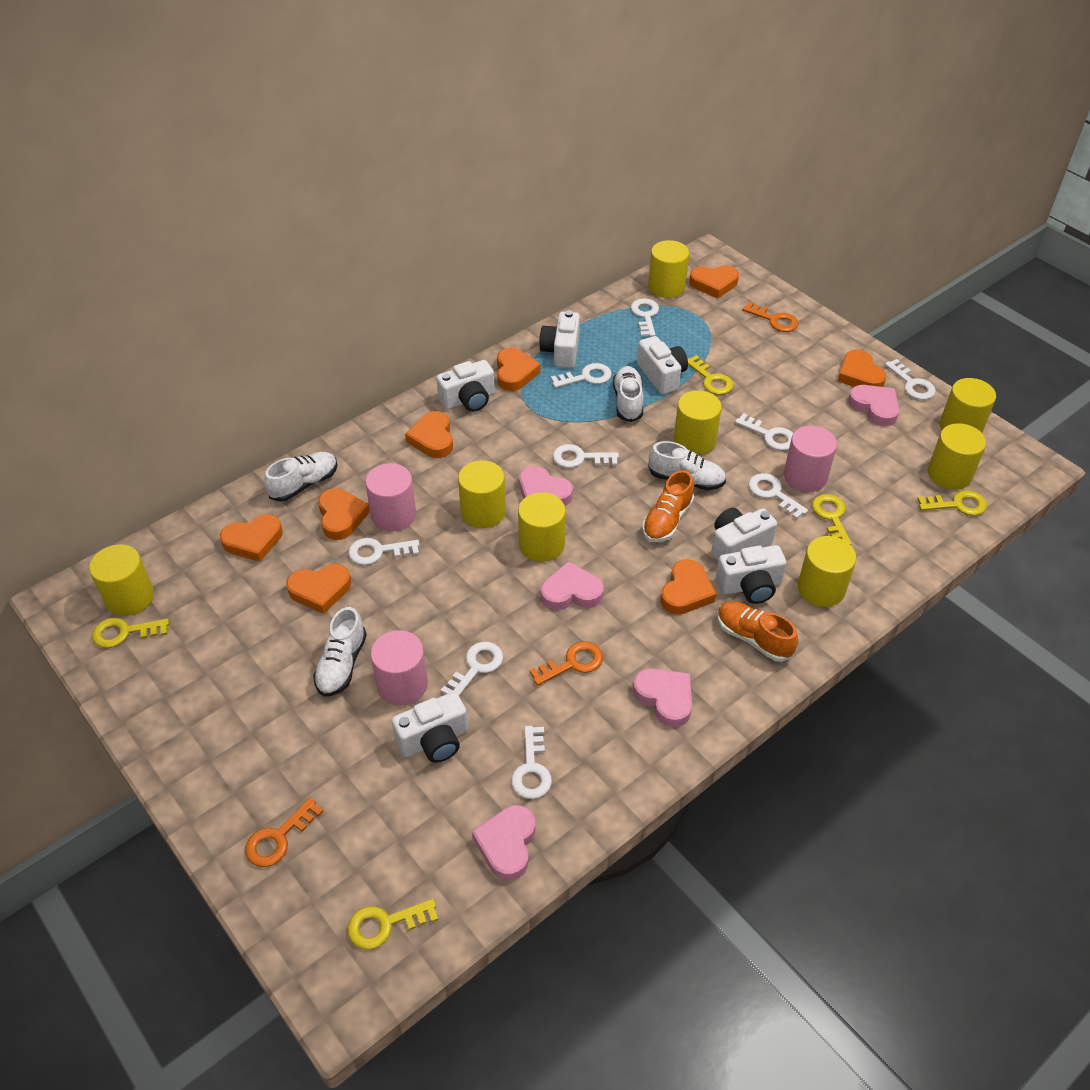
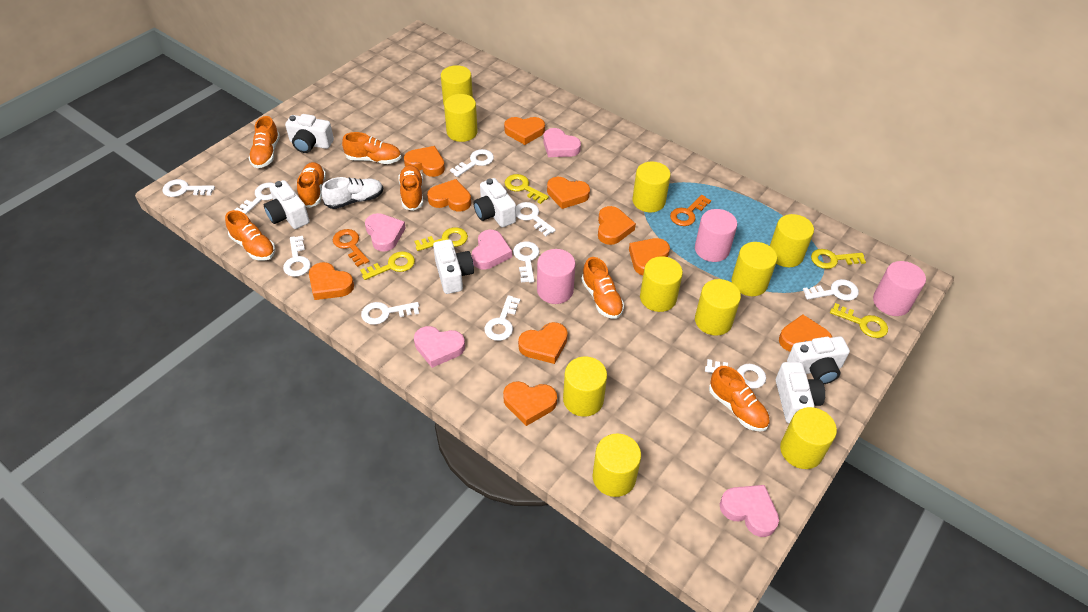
orange heart: [220,514,283,562] [286,564,351,614] [318,488,370,540] [405,411,453,458] [497,348,541,391] [660,559,716,615] [689,265,739,298] [838,349,886,387] = 8 -> [309,262,354,300] [404,146,445,177] [427,179,471,211] [503,381,557,426] [504,117,545,145] [518,322,568,364] [547,177,590,209] [598,206,636,245] [629,238,670,275] [779,315,832,351] = 10
orange key: [245,798,323,867] [529,641,603,686] [742,302,799,332] = 3 -> [333,229,369,267] [670,195,711,226] = 2
orange shoe: [642,470,694,542] [717,602,798,662] = 2 -> [225,210,275,260] [249,116,280,168] [297,162,326,208] [342,132,401,164] [398,165,423,211] [581,257,624,319] [709,366,770,432] = 7
white key: [348,538,419,565] [441,642,503,696] [511,726,552,799] [551,363,612,388] [553,444,619,468] [631,299,659,337] [735,413,794,450] [748,473,808,519] [885,359,936,400] = 9 -> [162,179,215,197] [235,183,275,214] [283,236,311,277] [361,302,419,325] [450,149,494,177] [484,295,520,341] [513,241,539,283] [516,202,556,236] [705,359,766,389] [803,279,859,301] = 10
white shoe: [264,452,338,502] [313,607,367,697] [613,366,643,422] [648,441,726,490] = 4 -> [321,177,383,209] = 1
yellow cylinder: [89,544,154,616] [458,460,506,528] [518,492,566,562] [648,240,689,298] [674,390,722,455] [798,536,856,607] [928,423,986,490] [940,378,996,433] = 8 -> [441,65,473,104] [444,94,478,142] [563,357,607,417] [593,434,641,497] [633,161,671,213] [640,256,683,312] [695,279,741,336] [731,242,777,296] [770,214,814,267] [780,407,837,469] = 10

